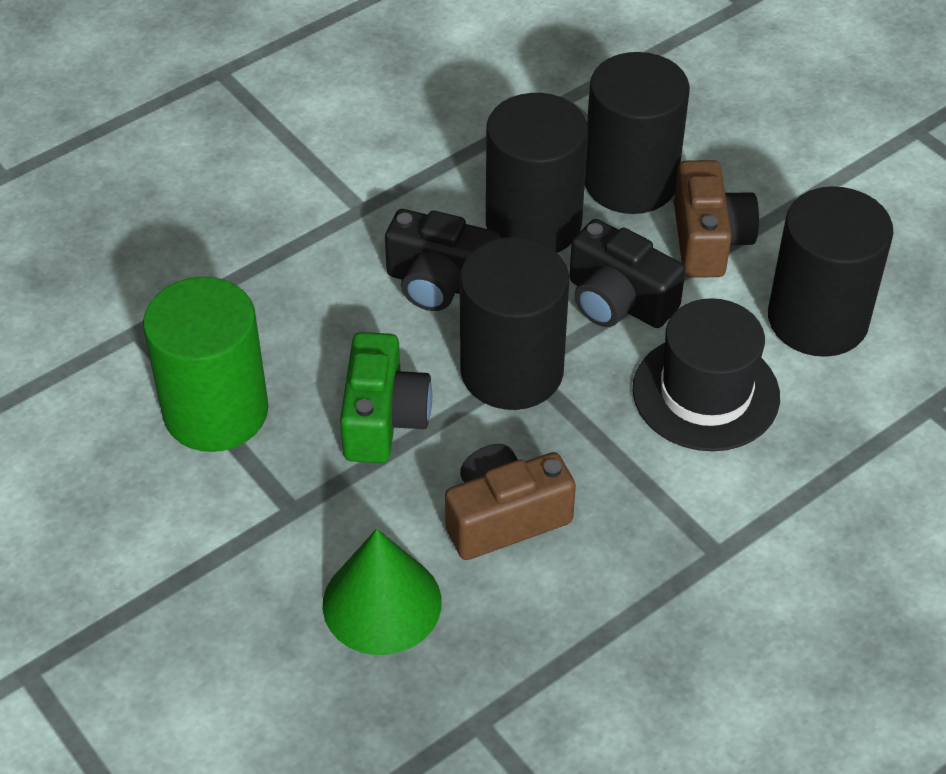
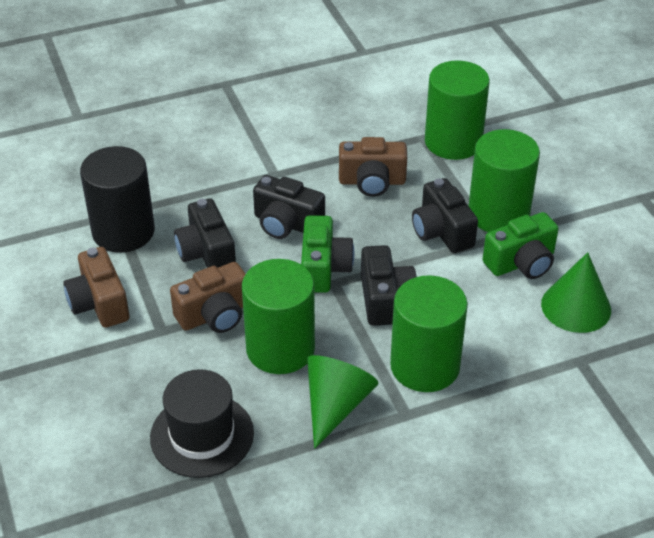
black camera: [385,209,502,311] [569,219,685,328] = 2 -> [174,198,236,268] [253,175,325,239] [361,245,417,326] [412,178,478,253] = 4
black cylinder: [460,237,569,410] [486,93,588,253] [585,52,690,214] [768,186,893,357] = 4 -> [80,146,155,253] = 1
brown camera: [445,444,576,560] [674,160,759,278] = 2 -> [63,247,129,328] [170,262,246,333] [339,137,407,197] = 3
green camera: [340,332,432,463] = 1 -> [301,215,354,293] [483,212,559,279] = 2
green cone: [322,529,442,655] = 1 -> [307,355,379,449] [541,252,611,333] = 2
green cylinder: [143,277,268,452] = 1 -> [242,259,315,374] [390,275,468,392] [425,60,490,160] [469,129,540,232] = 4

